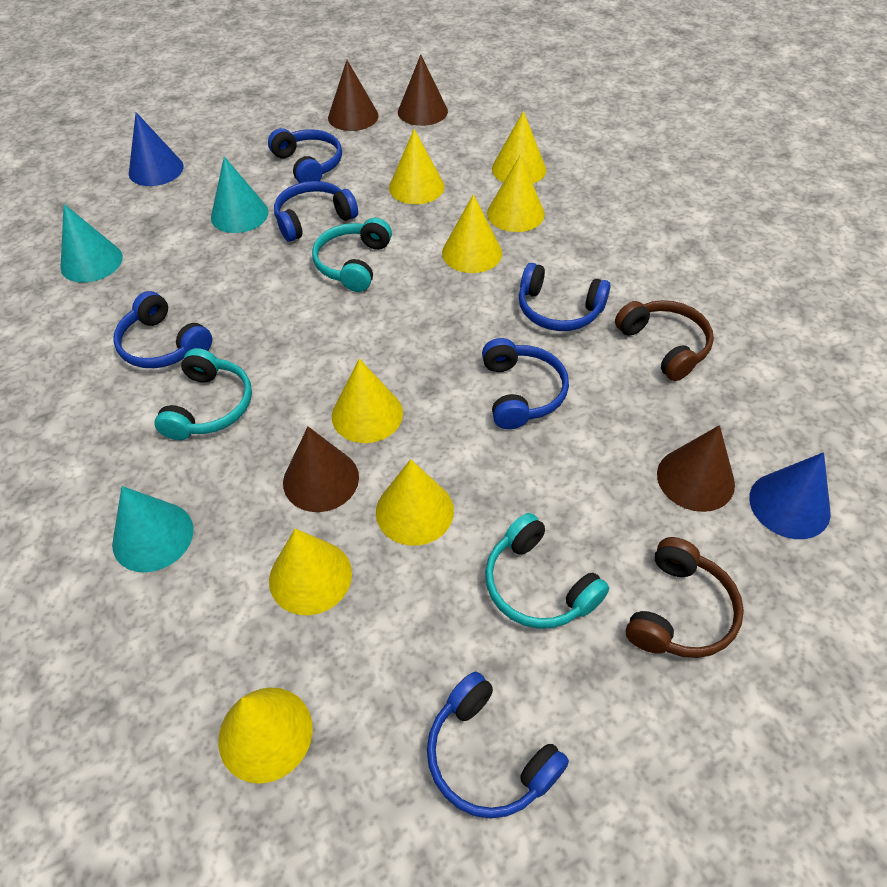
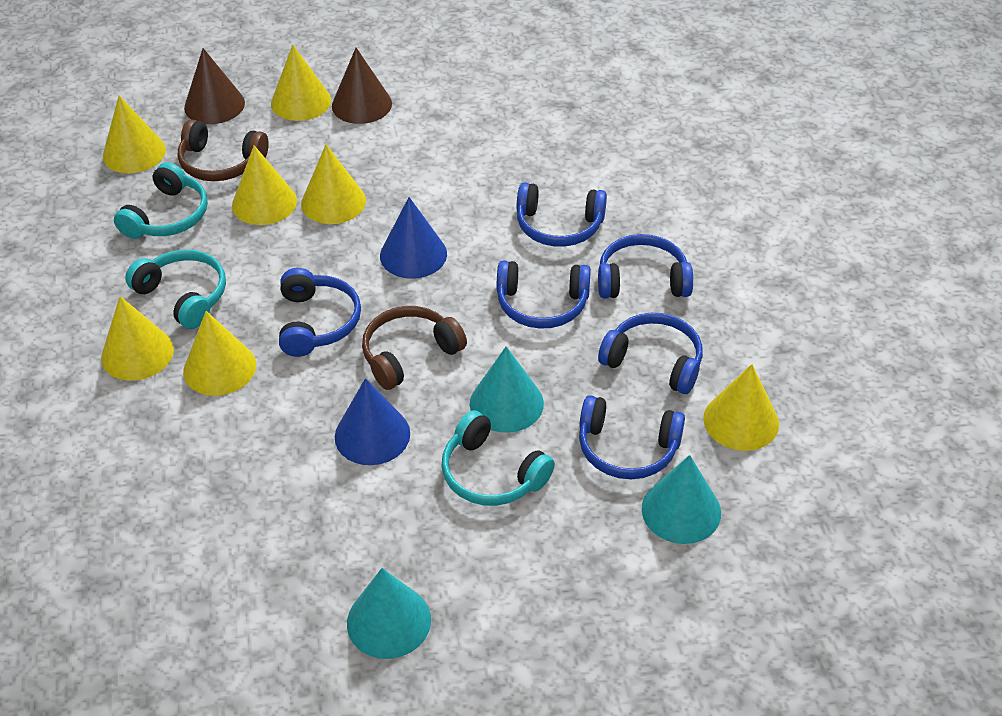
brown cone: [283,427,359,512] [328,60,379,131] [398,55,448,126] [657,425,735,512] = 4 -> [184,48,245,124] [332,48,392,124] = 2
yellow cone: [218,687,313,784] [269,529,352,615] [332,359,403,443] [376,459,454,546] [389,129,445,204] [442,194,502,273] [487,155,545,232] [492,111,546,184] = 8 -> [101,296,174,381] [103,95,166,173] [183,311,256,396] [232,145,297,225] [271,45,331,121] [301,145,366,224] [703,364,779,451] = 7

